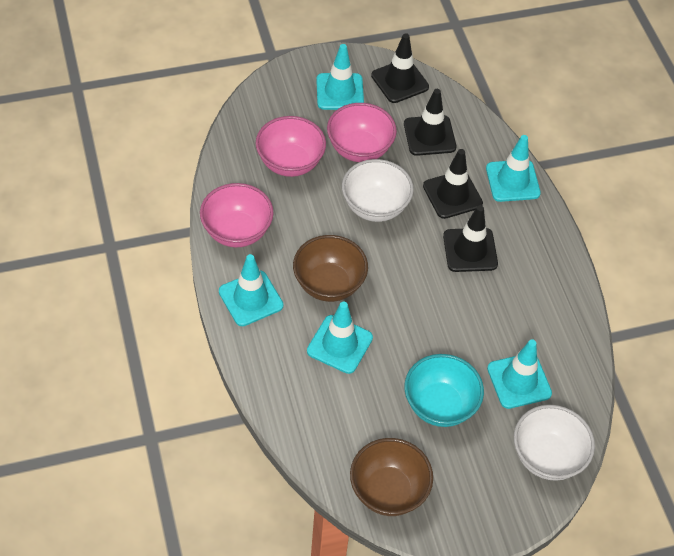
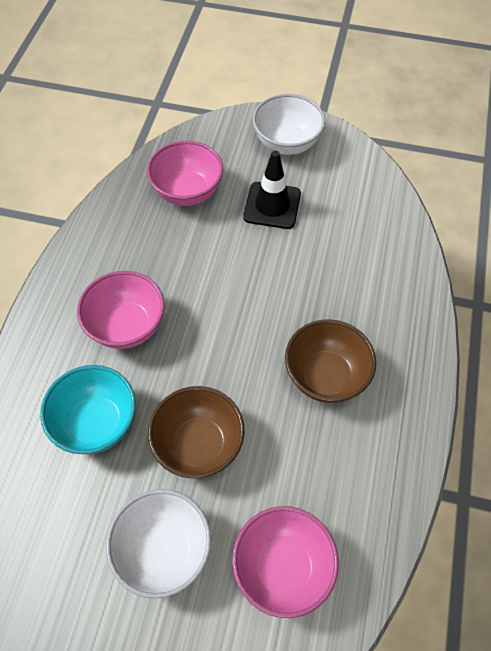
black traffic cone: [371,33,429,103] [404,89,456,156] [423,149,483,219] [443,205,498,272] = 4 -> [243,151,301,229] = 1
turquoise traffic cone: [219,254,283,326] [307,302,373,374] [316,44,364,110] [486,135,541,202] [487,340,552,409] = 5 -> none = 0

